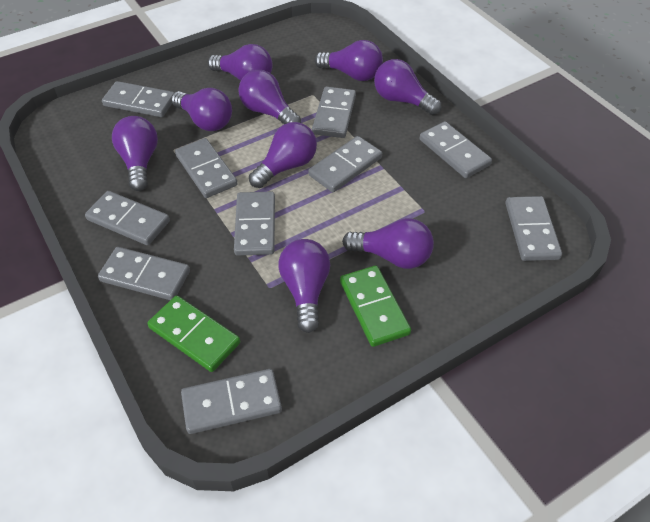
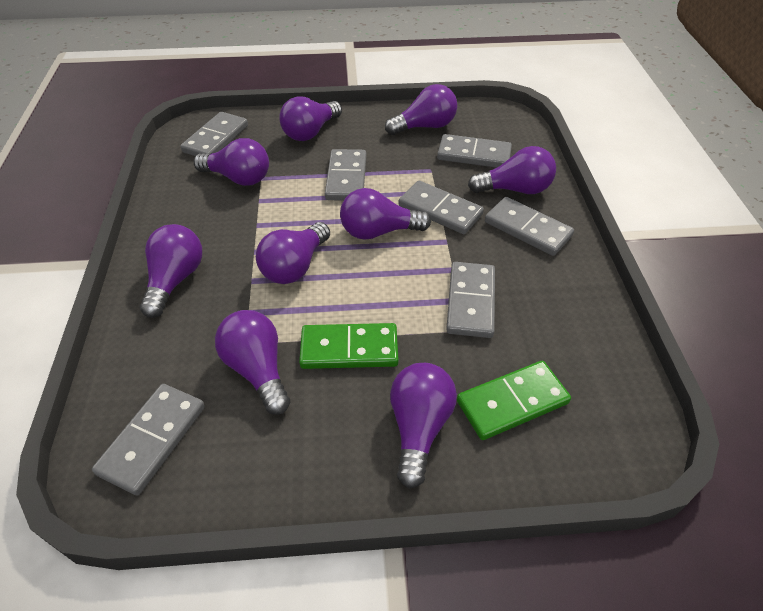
grey domino: [85,191,170,245] [98,247,190,300] [102,81,174,117] [175,138,238,198] [181,369,282,434] [234,192,275,256] [308,136,382,192] [312,87,356,138] [420,121,492,178] [505,196,562,261] = 10 -> [92,384,205,495] [180,112,248,156] [325,149,366,201] [399,181,484,234] [437,134,512,168] [446,262,495,338] [485,197,574,256] = 7

